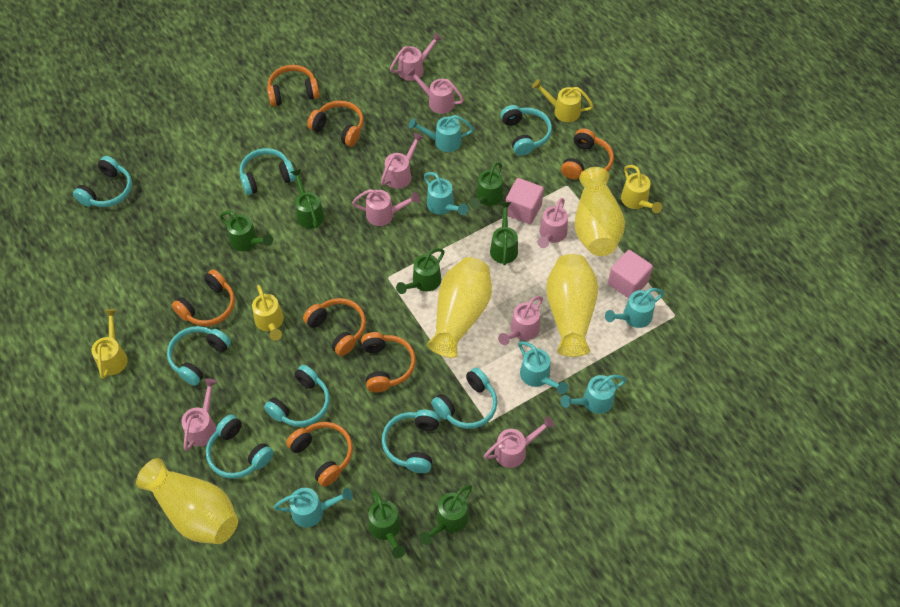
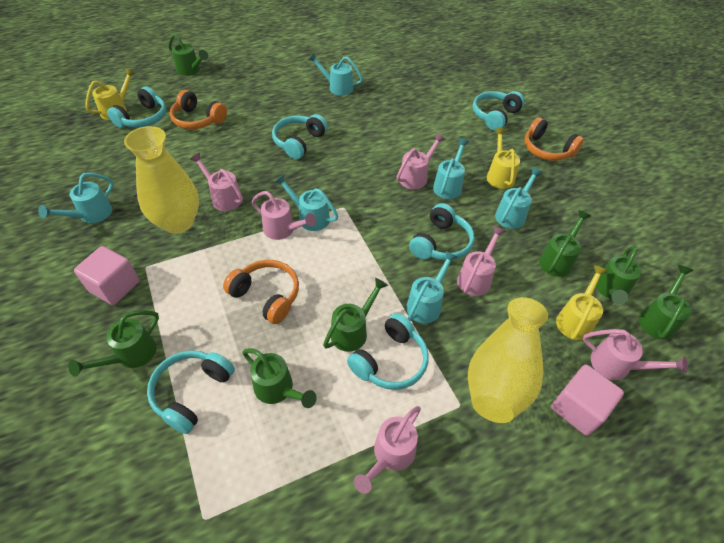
orange headphones: [172,269,235,326] [267,65,320,106] [286,422,353,487] [303,298,366,356] [307,100,364,147] [361,332,416,392] [561,128,614,179] = 7 -> [170,90,227,129] [223,260,299,324] [524,117,584,161] = 3
pink watering can: [181,378,217,451] [352,189,420,226] [381,133,424,189] [390,32,442,81] [407,67,464,114] [484,416,554,468] [498,296,543,345] [537,198,568,248] = 8 -> [190,153,243,211] [252,191,316,240] [354,406,421,494] [397,133,445,189] [457,226,506,296] [583,329,688,380] = 6
turquoise headphones: [73,156,132,207] [167,326,231,386] [206,414,274,479] [240,148,296,195] [264,365,330,427] [382,410,440,473] [431,367,497,429] [501,105,552,156] = 8 -> [107,86,166,128] [147,350,235,434] [272,114,328,159] [347,313,429,390] [409,203,474,260] [473,91,525,131] = 6
yellow vase: [136,458,238,544] [427,257,492,358] [546,254,598,357] [575,167,625,256] = 4 -> [124,126,199,234] [468,297,548,423] = 2
yellow watering can: [91,309,128,379] [252,285,284,341] [532,79,593,122] [621,165,662,213] = 4 -> [85,68,136,120] [487,128,520,189] [556,265,609,340] = 3

